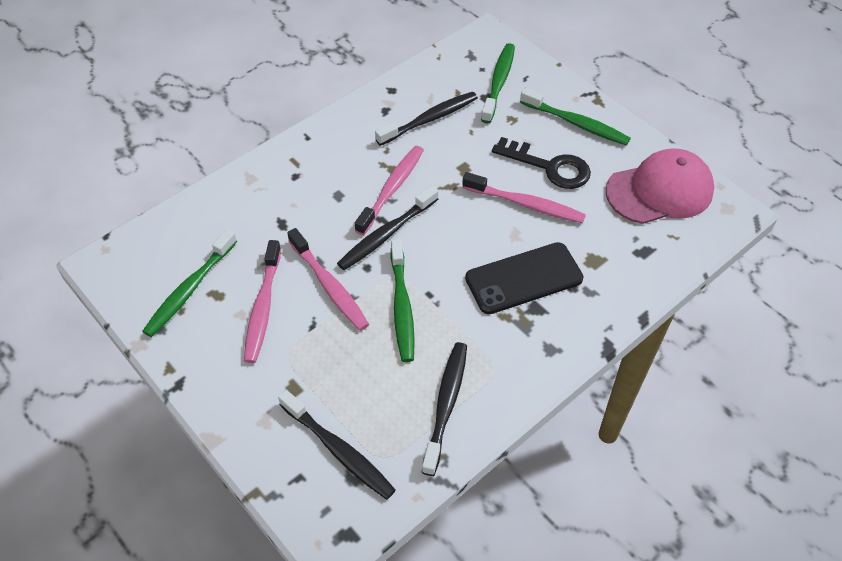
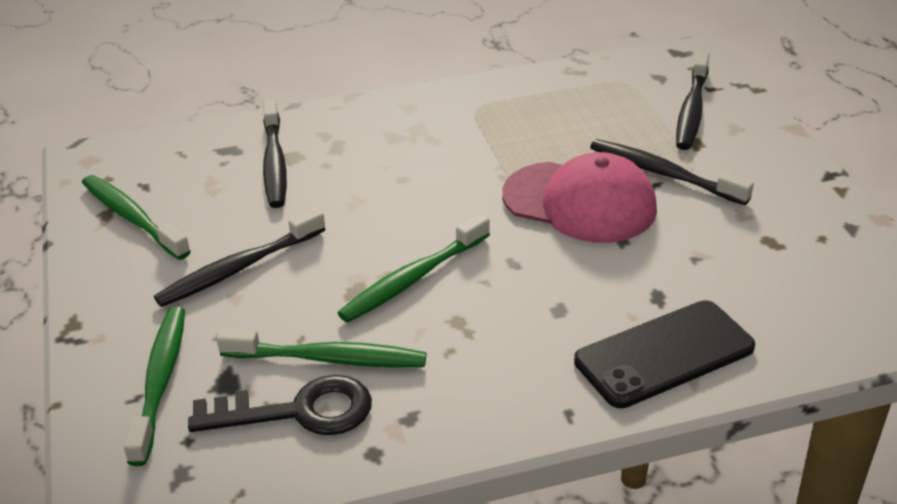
pink toothbrush: [244,240,281,363] [287,228,369,331] [355,146,424,235] [462,172,586,223] = 4 -> none = 0

